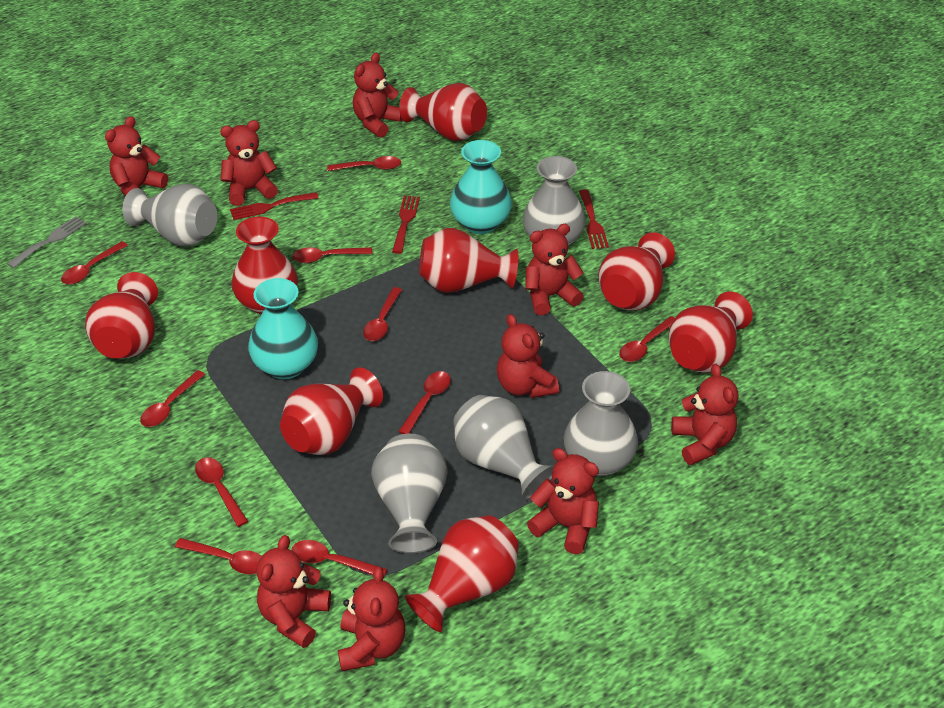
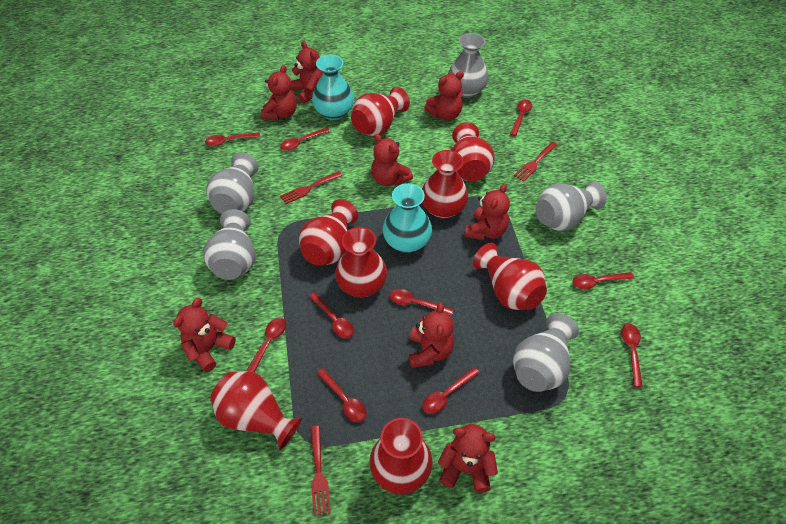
grey fork: [7,216,87,268] = 1 -> none = 0
red teddy bear: [105,116,168,196] [220,120,278,206] [257,535,331,648] [338,566,405,671] [353,53,403,138] [497,314,559,398] [525,224,584,315] [527,448,599,554] [671,364,738,465] = 9 -> [173,298,236,372] [261,65,297,120] [291,41,323,104] [371,134,413,186] [409,302,454,368] [424,71,464,121] [438,424,498,493] [465,184,510,241] = 8

